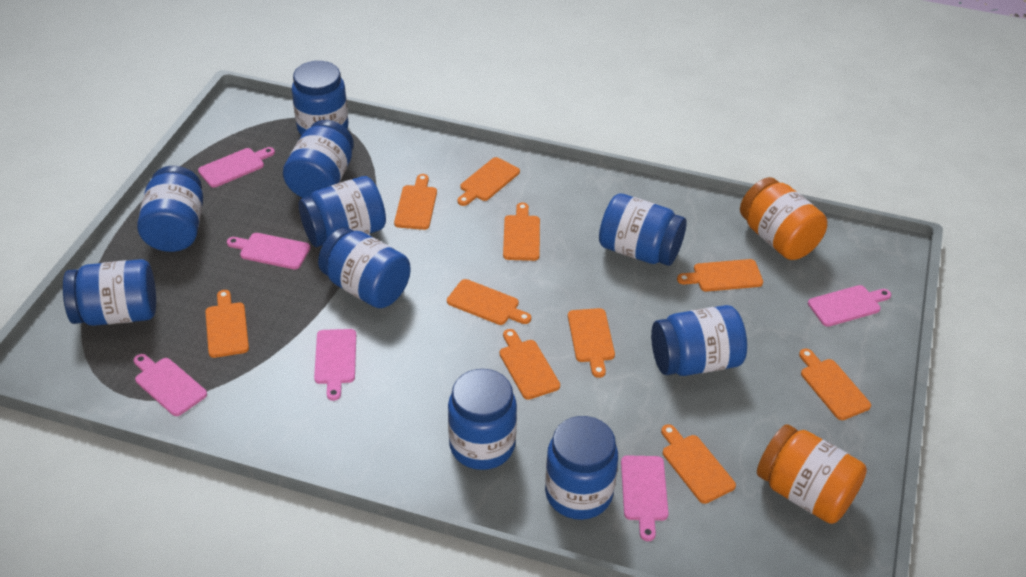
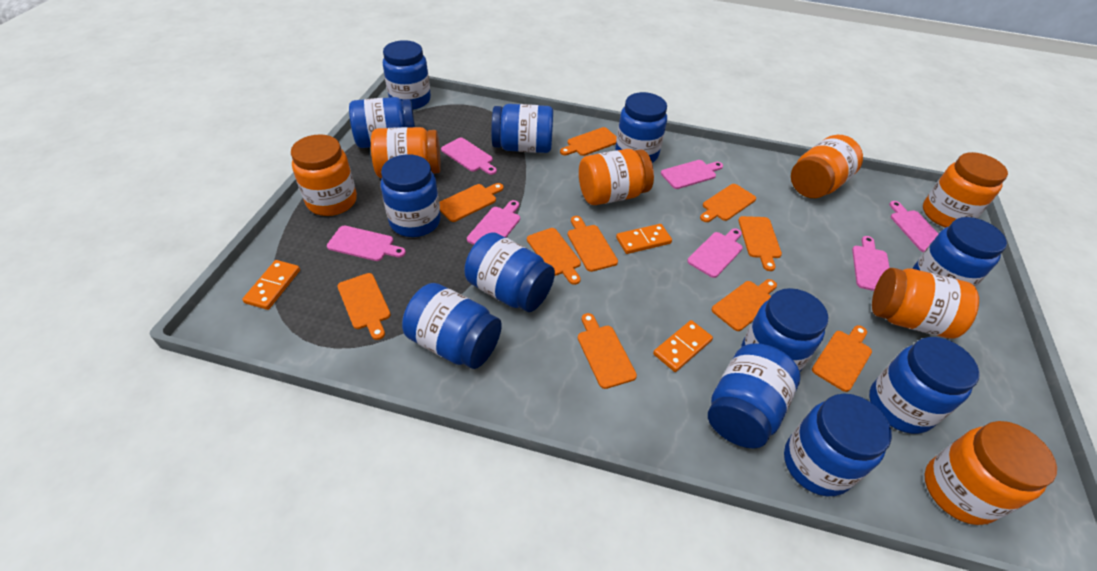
blue jar: [63,259,156,326] [137,166,203,252] [283,120,354,198] [292,61,349,136] [299,176,386,247] [318,227,411,308] [448,369,517,470] [545,416,618,520] [599,194,687,266] [651,305,747,376] = 10 -> [349,97,415,148] [381,154,441,237] [383,40,431,110] [402,283,502,369] [464,232,555,312] [491,104,553,153] [615,92,667,163] [708,343,800,448] [741,288,828,372] [784,394,892,496] [869,337,980,434] [913,217,1007,288] = 12
orange domino: none = 0 -> [242,260,300,310] [616,224,672,254] [653,320,713,372] = 3
orange jar: [740,177,827,260] [757,424,867,524] = 2 -> [291,134,357,216] [371,127,441,178] [579,149,654,205] [791,135,863,198] [872,268,979,338] [923,152,1008,228] [924,421,1057,525] = 7
pink cutting board: [133,354,207,416] [198,147,275,188] [227,233,310,269] [314,329,356,401] [621,455,669,541] [808,285,891,327] = 6 -> [327,226,406,261] [441,138,497,175] [467,200,520,245] [661,160,723,189] [687,228,743,278] [852,236,890,291] [889,201,938,252] = 7

